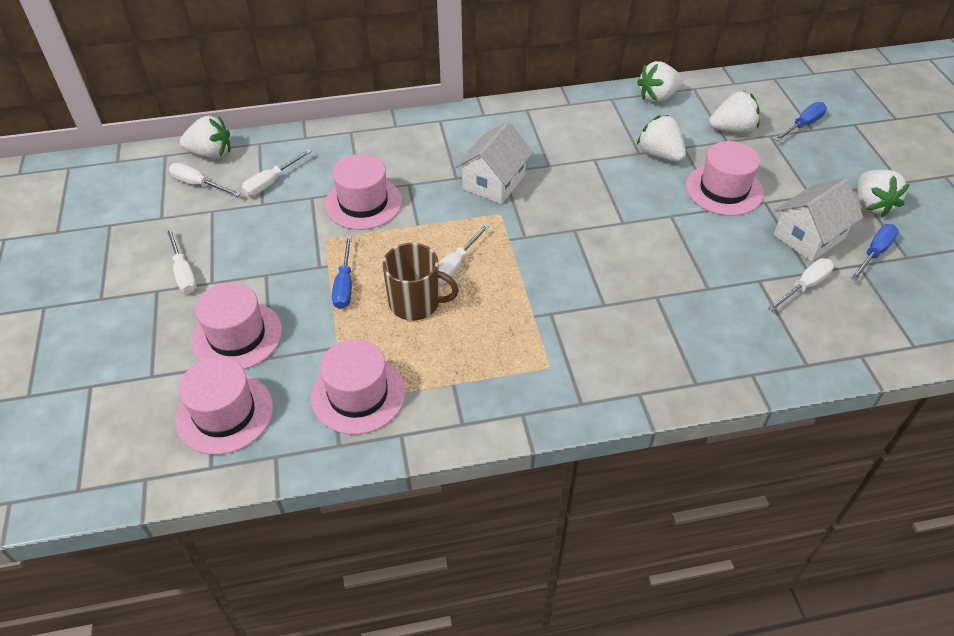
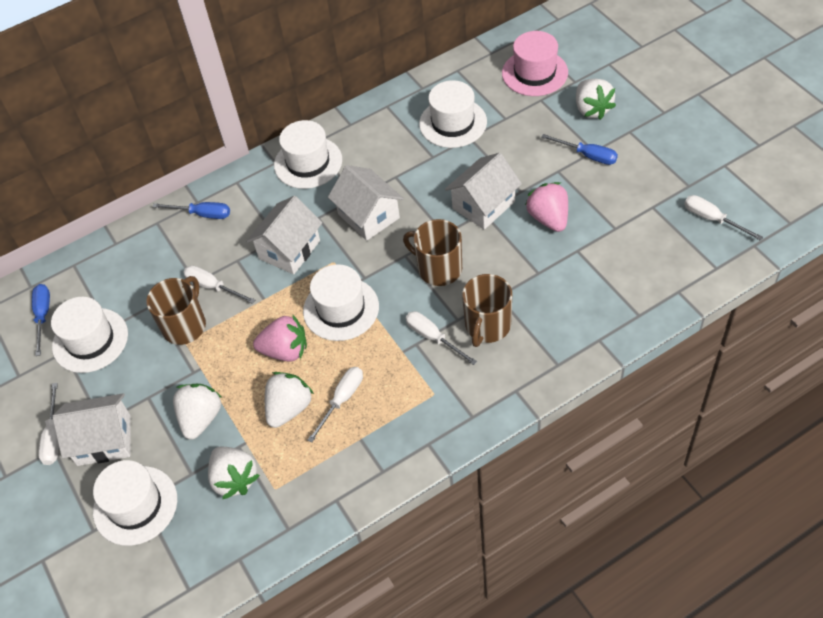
brown mug: [383,243,459,321] = 1 -> [146,276,206,345] [403,219,462,286] [462,274,512,347] = 3
pink hat: [176,358,273,455] [192,282,282,370] [311,339,405,434] [324,154,402,230] [686,141,763,216] = 5 -> [502,31,568,96] = 1
pink strawberry: none = 0 -> [253,314,307,362] [525,182,568,232] = 2
white hat: none = 0 -> [51,297,128,373] [93,460,177,546] [274,120,342,189] [303,264,379,341] [419,80,487,148] = 5
white house: [455,121,533,204] [774,178,863,262] = 2 -> [52,393,130,466] [246,196,322,274] [328,165,404,241] [445,153,522,230] = 4
white strawberry: [180,116,231,159] [637,61,683,103] [637,115,686,162] [709,91,760,134] [857,170,910,217] = 5 -> [173,384,222,440] [208,447,260,500] [265,372,314,428] [576,79,616,120] = 4

